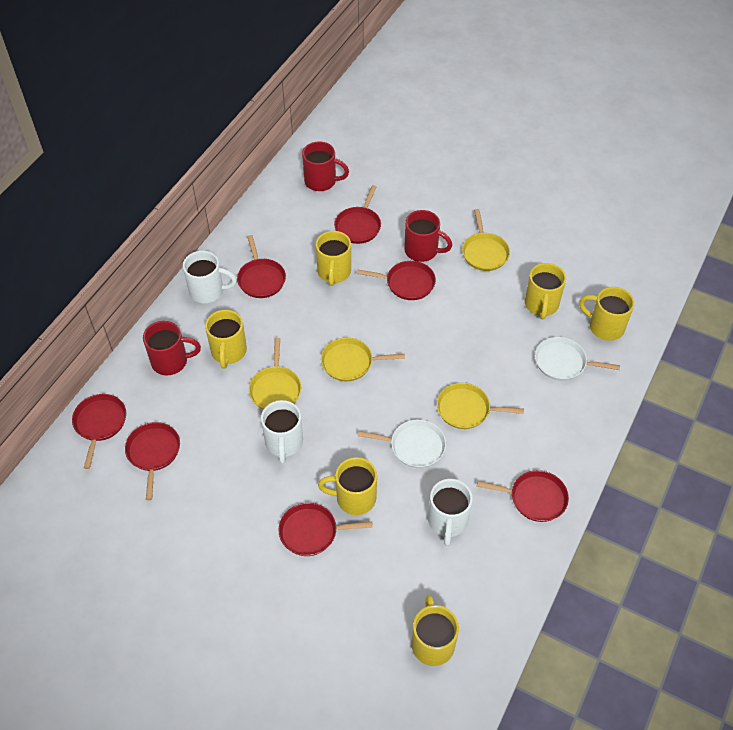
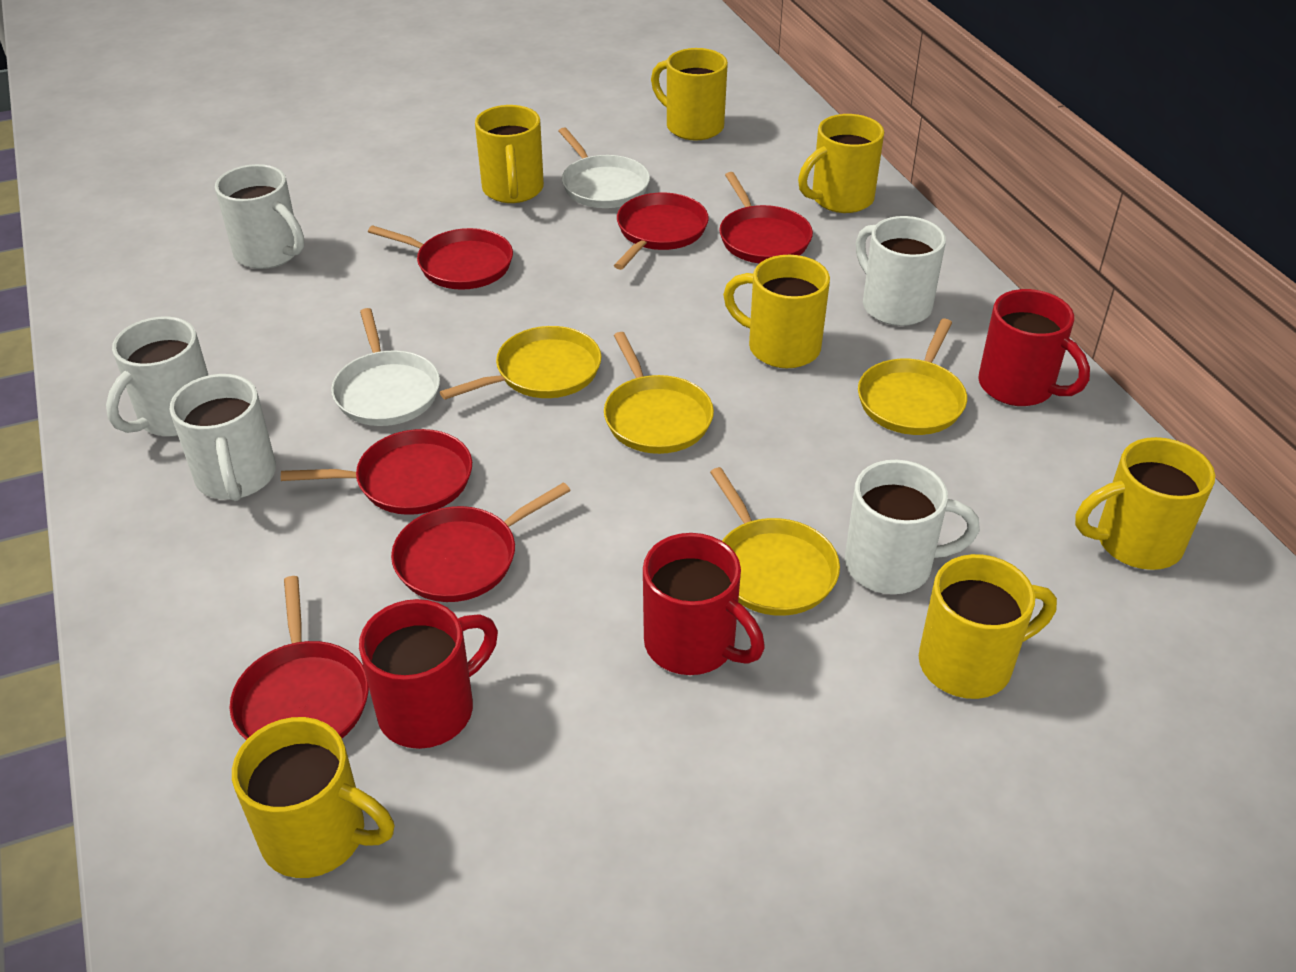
red pan: [72,394,126,469] [125,422,180,500] [237,235,286,298] [279,503,373,556] [334,185,381,244] [357,261,436,300] [477,470,569,522] = 7 -> [230,576,369,740] [281,429,472,515] [368,225,513,290] [391,482,571,602] [614,193,709,270] [719,172,813,263] = 6
white mug: [183,251,237,303] [261,400,303,464] [428,479,473,546] = 3 -> [106,316,208,437] [170,374,276,501] [215,164,304,269] [845,460,980,594] [856,216,946,326] = 5
yellow mug: [205,310,247,368] [316,231,351,286] [318,457,377,515] [412,595,459,666] [525,263,566,319] [579,287,634,341] = 6 -> [232,717,394,878] [475,105,544,203] [651,48,728,141] [723,255,830,368] [798,114,884,213] [919,554,1057,699] [1075,437,1215,570] = 7

